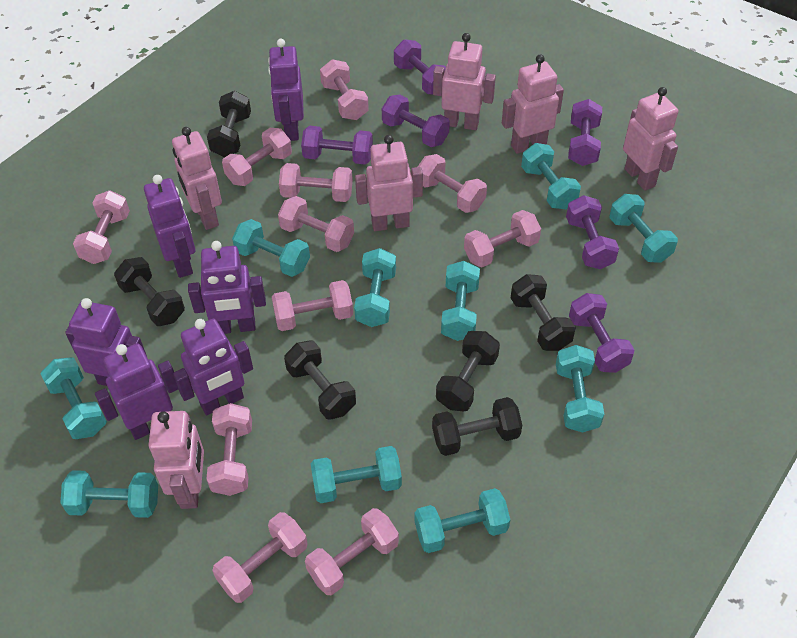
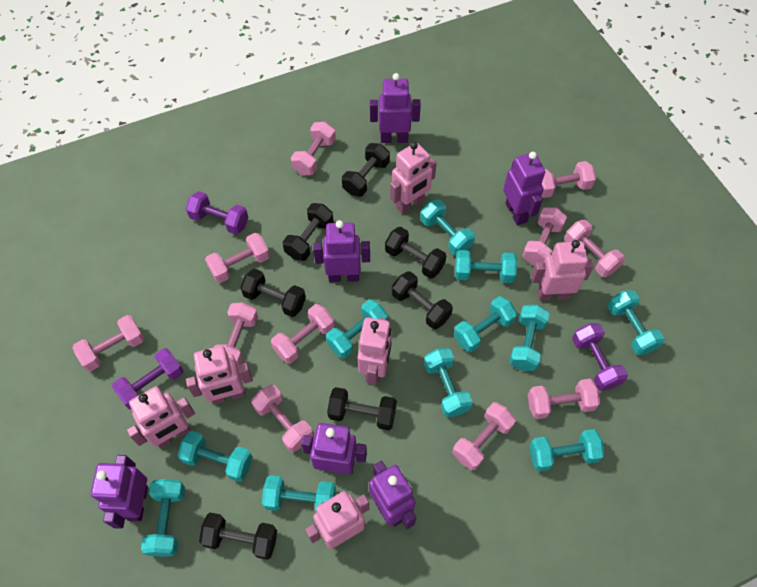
black dumbbell: [114,257,185,326] [207,91,251,157] [284,341,356,420] [432,397,522,456] [436,331,500,411] [511,274,576,351] = 6 -> [199,513,277,560] [240,269,306,317] [283,203,334,261] [327,387,397,430] [342,143,390,197] [385,227,446,279] [392,271,453,329] = 7
purple dumbbell: [301,126,373,165] [382,95,450,147] [394,39,446,94] [566,195,619,269] [568,99,602,166] [569,293,634,373] = 6 -> [112,348,183,409] [186,191,248,235] [572,323,628,391] = 3
turquoise dumbbell: [40,357,107,439] [61,470,158,518] [232,219,310,277] [311,446,402,503] [354,248,396,327] [415,488,510,553] [441,261,480,341] [521,143,581,209] [556,345,604,433] [609,194,678,262] = 10 -> [141,479,185,557] [178,431,252,482] [262,475,336,512] [326,299,388,359] [420,200,475,256] [424,348,473,418] [454,296,517,353] [455,250,517,283] [509,305,550,371] [529,429,605,472] [607,290,665,355] = 11

